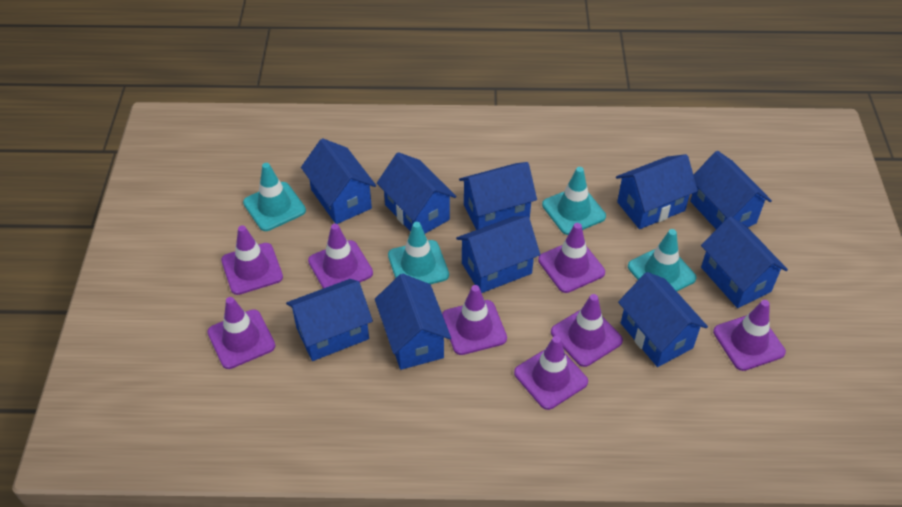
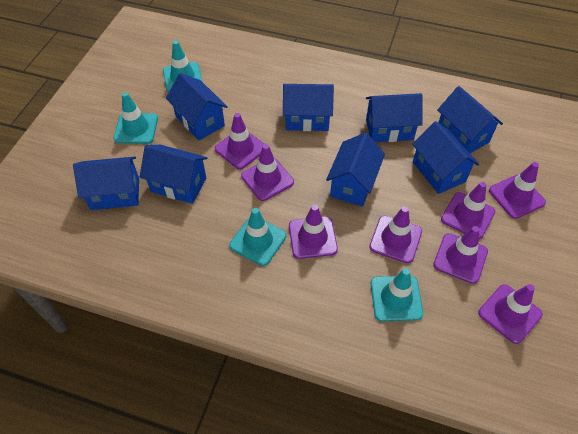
blue house: [286,279,373,361] [301,138,376,224] [375,274,451,370] [377,152,456,234] [456,216,540,293] [459,162,537,230] [616,154,698,229] [618,272,708,367] [690,151,772,229] [701,216,788,308] = 10 -> [73,157,139,210] [140,145,207,204] [166,73,227,140] [283,84,334,131] [326,133,385,207] [366,93,423,142] [412,121,479,194] [437,86,503,153] = 8

